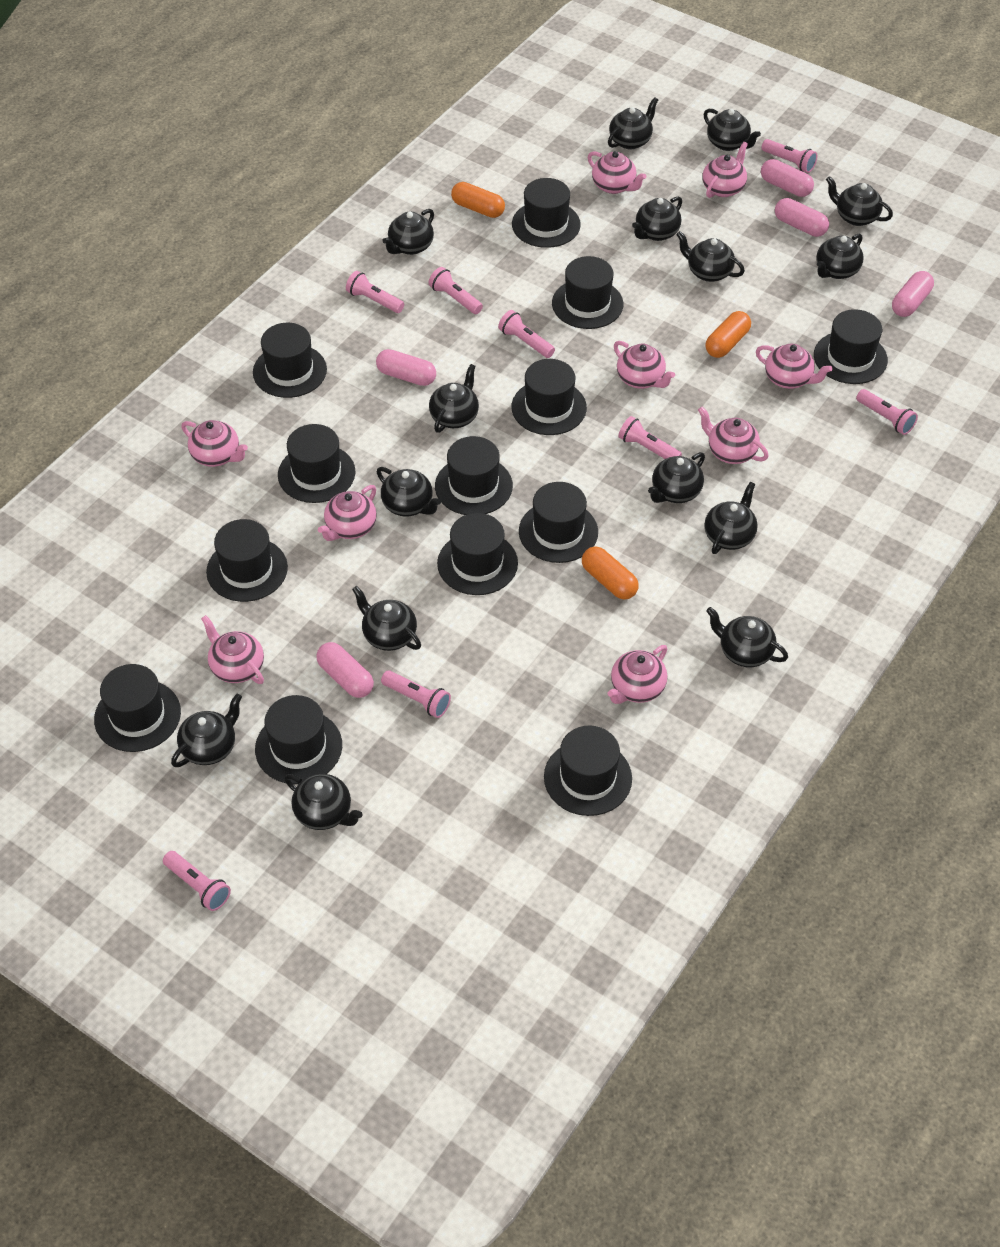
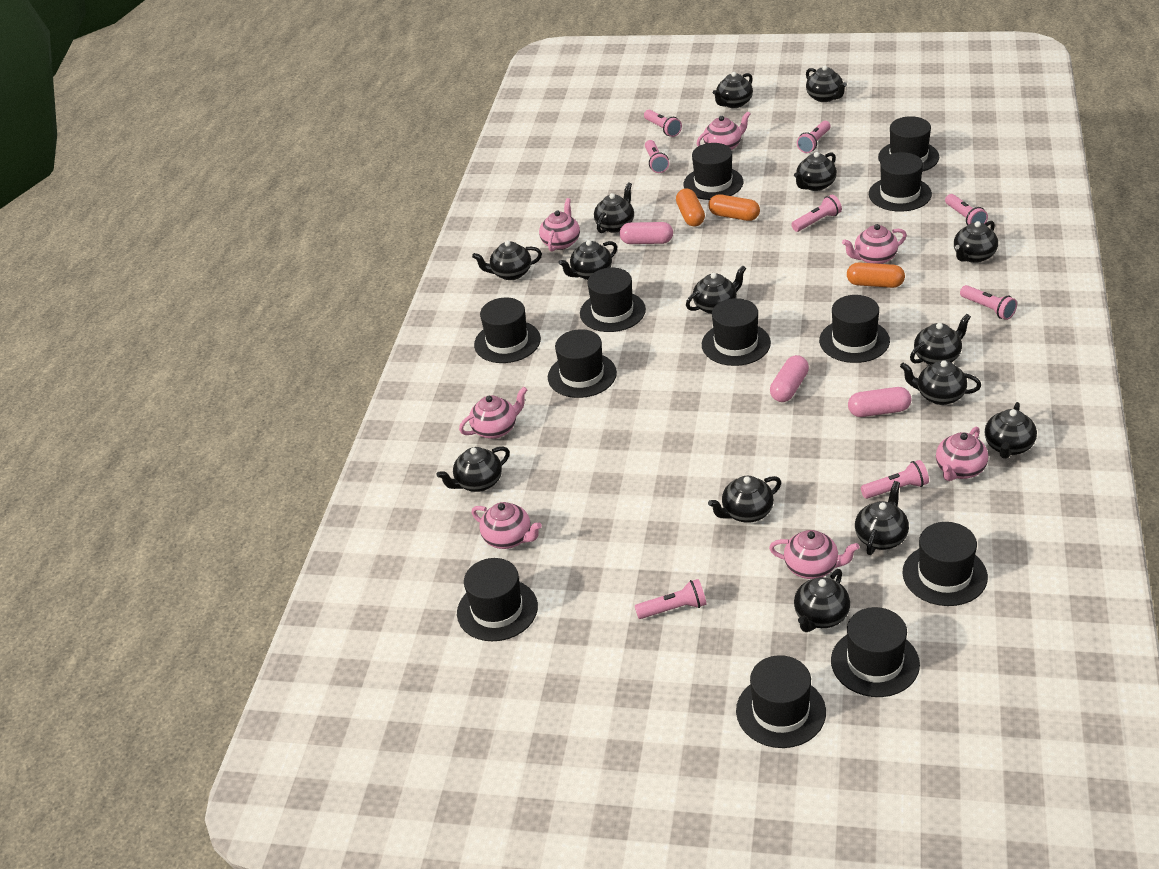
black hat: [94,664,181,752] [206,519,288,602] [253,323,327,398] [255,695,342,784] [278,424,355,503] [435,436,513,515] [437,513,518,595] [512,178,581,248] [512,359,587,435] [519,482,598,563] [544,726,632,816] [552,256,623,329] [814,309,888,384] = 13 -> [457,558,538,641] [474,297,541,363] [548,329,617,398] [580,268,646,332] [684,143,743,200] [702,298,771,366] [736,655,826,748] [819,295,890,363] [831,607,920,697] [869,152,932,212] [878,116,939,172] [902,522,988,606] = 12
pink capsule: [316,642,374,698] [376,349,436,386] [761,159,814,197] [775,198,829,237] [892,271,934,317] = 5 -> [620,222,673,244] [770,355,809,402] [848,387,911,417] = 3
pink teapot: [181,420,248,467] [201,615,264,684] [318,485,377,541] [588,151,646,194] [607,645,667,704] [614,341,675,389] [698,407,769,464] [702,142,748,198] [756,344,832,389] = 9 -> [459,387,527,439] [472,502,542,549] [539,198,580,252] [697,111,750,150] [769,530,859,579] [842,224,907,264] [936,427,988,481] = 7

